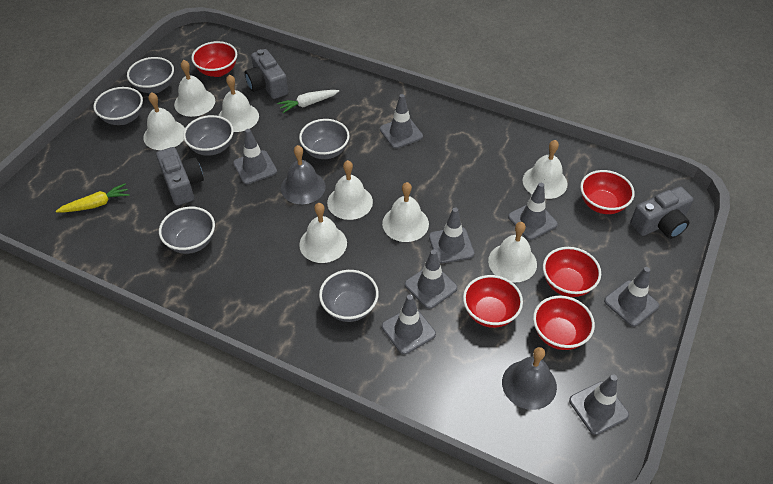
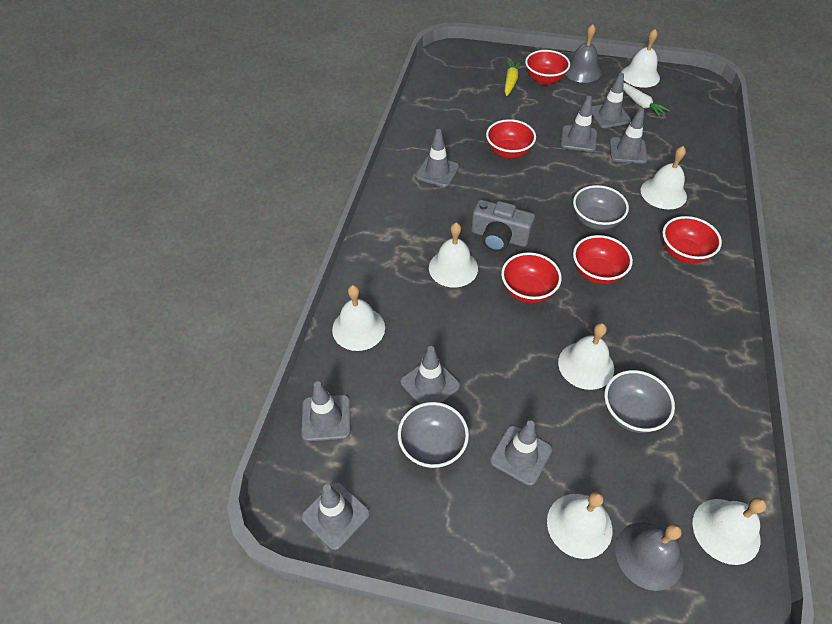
grey bowl: [93,87,143,125] [127,57,174,93] [159,207,215,254] [183,115,234,156] [299,119,350,159] [319,270,379,322] = 6 -> [398,402,469,468] [573,185,629,230] [604,370,675,433] = 3
grey camera: [156,147,204,206] [245,49,288,99] [630,186,693,239] = 3 -> [471,200,535,252] = 1
white bell: [143,92,185,150] [174,60,215,117] [218,75,259,132] [299,203,347,263] [327,160,373,220] [382,182,429,242] [488,222,537,282] [523,140,567,199] = 8 -> [332,285,385,351] [429,223,478,288] [547,492,612,559] [558,323,614,390] [621,29,660,88] [641,146,687,209] [692,497,766,565] = 7

